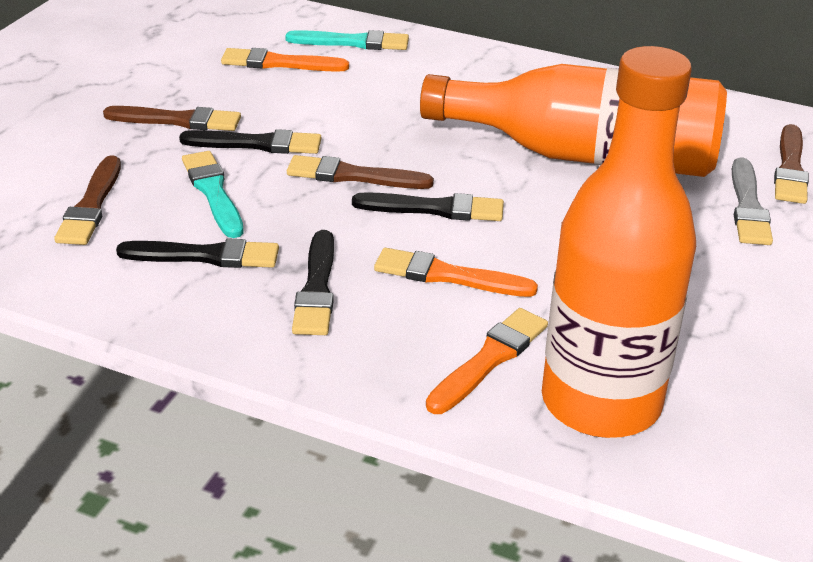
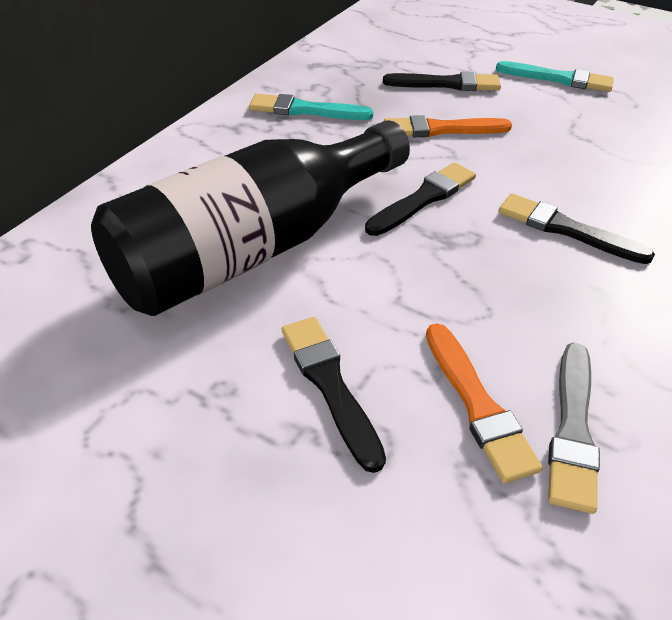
black bottle: none = 0 -> [91,120,410,316] = 1
brown brush: [54,155,121,245] [103,106,241,131] [287,155,434,189] [774,124,809,204] = 4 -> none = 0
orange bottle: [420,64,727,177] [542,46,696,438] = 2 -> none = 0
orange brush: [221,48,349,72] [374,248,538,297] [426,308,548,414] = 3 -> [384,115,512,137] [426,323,543,483] = 2

